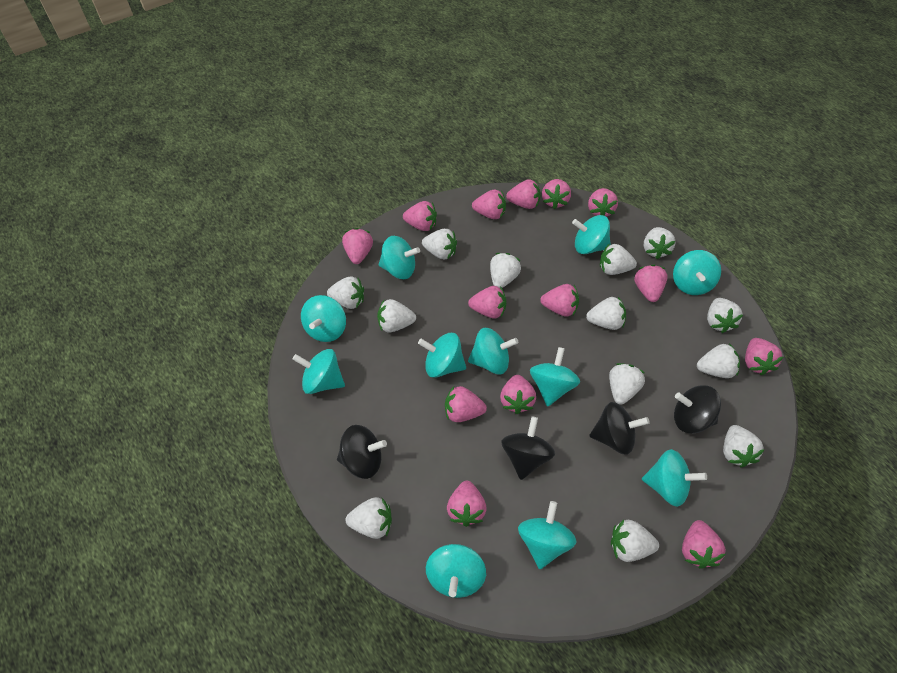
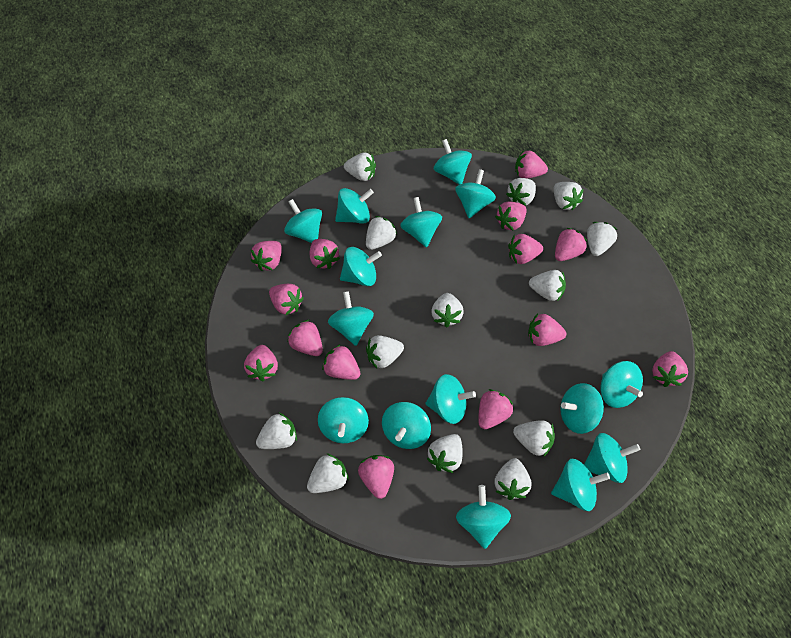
black spinning top: [337,425,387,479] [501,417,555,480] [590,402,650,455] [674,385,721,434] = 4 -> none = 0
turquoise spinning top: [292,349,345,394] [301,295,346,342] [379,236,420,279] [418,333,466,378] [426,544,486,598] [468,328,519,374] [518,501,577,569] [530,347,580,406] [572,215,611,254] [642,449,707,507] [673,250,721,295] = 11 -> [284,199,322,243] [318,397,369,443] [328,291,374,346] [335,188,374,224] [340,247,382,286] [382,402,431,449] [400,197,442,247] [425,374,476,424] [434,139,472,185] [455,169,496,218] [456,485,511,549] [551,459,610,511] [560,383,604,434] [584,433,640,483] [600,361,643,408] = 15

